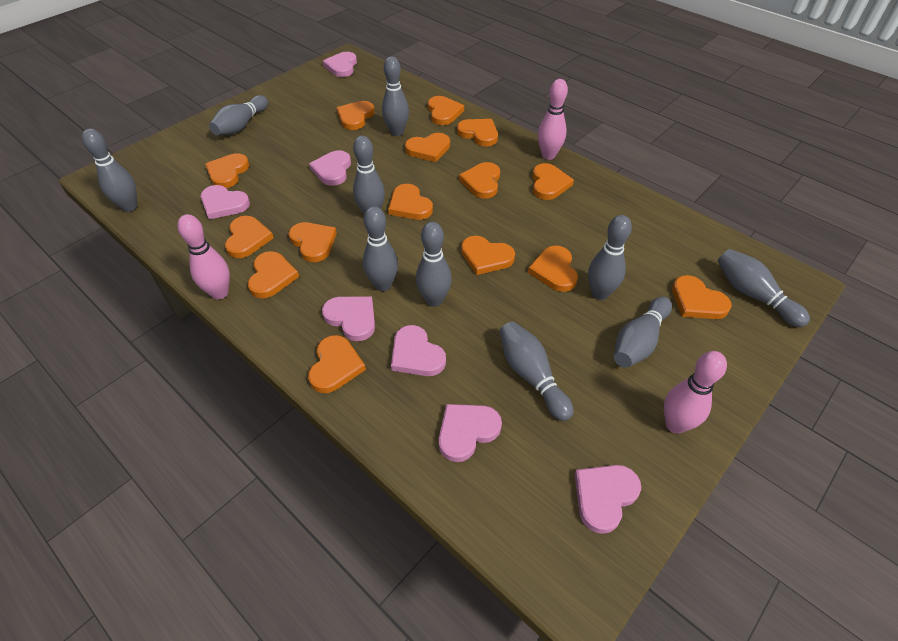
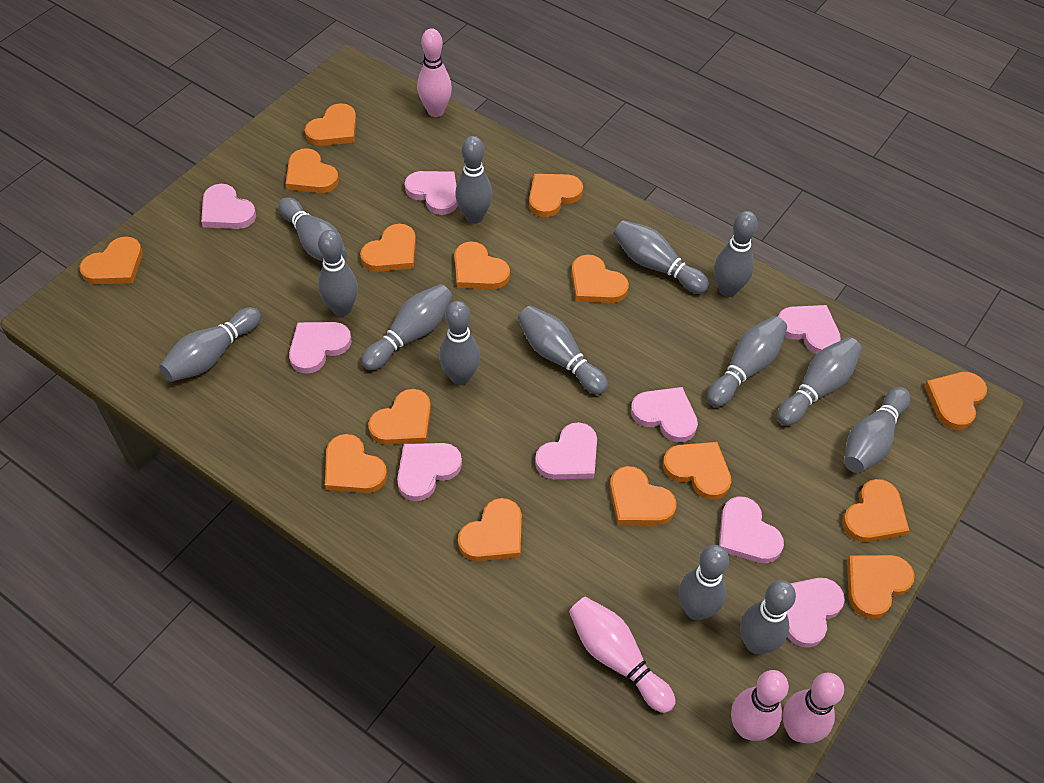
grey bowling pin: [82,129,137,212] [209,95,268,135] [353,136,385,214] [363,206,398,291] [382,56,409,136] [416,222,452,307] [499,321,573,421] [588,215,632,300] [614,297,672,368] [718,249,810,327] = 10 -> [159,307,261,382] [279,198,347,262] [318,230,358,316] [362,284,453,370] [439,301,480,385] [455,136,493,224] [518,306,608,395] [613,220,710,294] [679,545,729,620] [707,316,787,407] [714,211,758,297] [740,580,796,654] [777,337,862,426] [844,387,910,473] = 14
pink bowling pin: [177,214,230,299] [538,79,568,160] [664,351,727,434] = 3 -> [417,28,452,117] [569,597,676,713] [731,670,789,741] [783,673,844,743] = 4
pink heart: [201,185,250,219] [309,150,351,186] [322,296,375,341] [323,52,357,77] [391,325,446,376] [439,404,502,462] [574,465,641,534] = 7 -> [201,184,256,229] [289,322,352,374] [397,443,462,501] [405,171,458,215] [535,422,597,479] [631,387,698,442] [719,496,784,563] [778,305,841,354] [787,578,845,648] = 9

